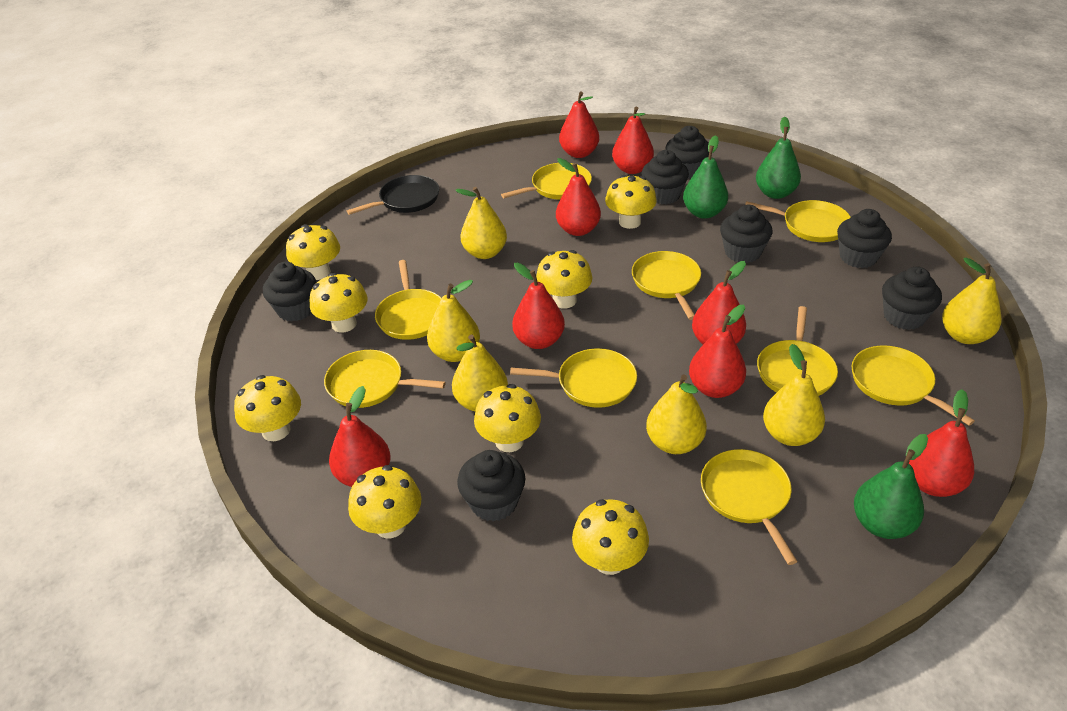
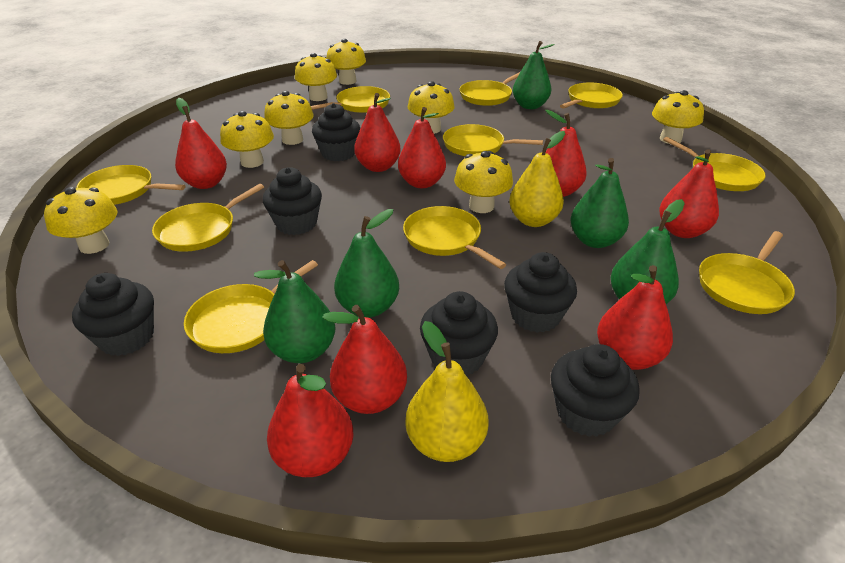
black cupcake: [263,262,317,322] [457,450,525,522] [642,150,689,204] [665,126,709,179] [720,205,772,263] [837,209,892,268] [882,267,942,330] = 7 -> [72,273,154,356] [263,167,322,235] [312,103,360,161] [420,291,498,376] [504,252,577,333] [551,344,640,437] = 6
black pan: [347,175,439,215] = 1 -> none = 0
green pear: [683,135,728,219] [756,117,801,199] [854,434,928,539] = 3 -> [254,260,335,363] [334,209,399,317] [513,41,555,109] [571,158,629,248] [611,199,685,304] = 5
yellow pan: [324,350,446,408] [375,260,441,340] [501,163,592,200] [510,348,637,408] [632,251,701,320] [701,449,798,565] [745,200,851,242] [757,306,838,396] [852,346,975,426] = 9 -> [76,165,185,205] [152,184,264,252] [184,260,318,353] [311,86,390,113] [403,206,507,269] [443,124,543,156] [460,72,520,106] [560,83,623,109] [663,137,766,191] [699,231,795,314] = 10
yellow pear: [427,280,480,362] [452,334,508,411] [455,187,507,259] [646,375,707,454] [763,344,825,446] [942,257,1001,344] = 6 -> [405,321,489,462] [509,131,565,227] = 2

